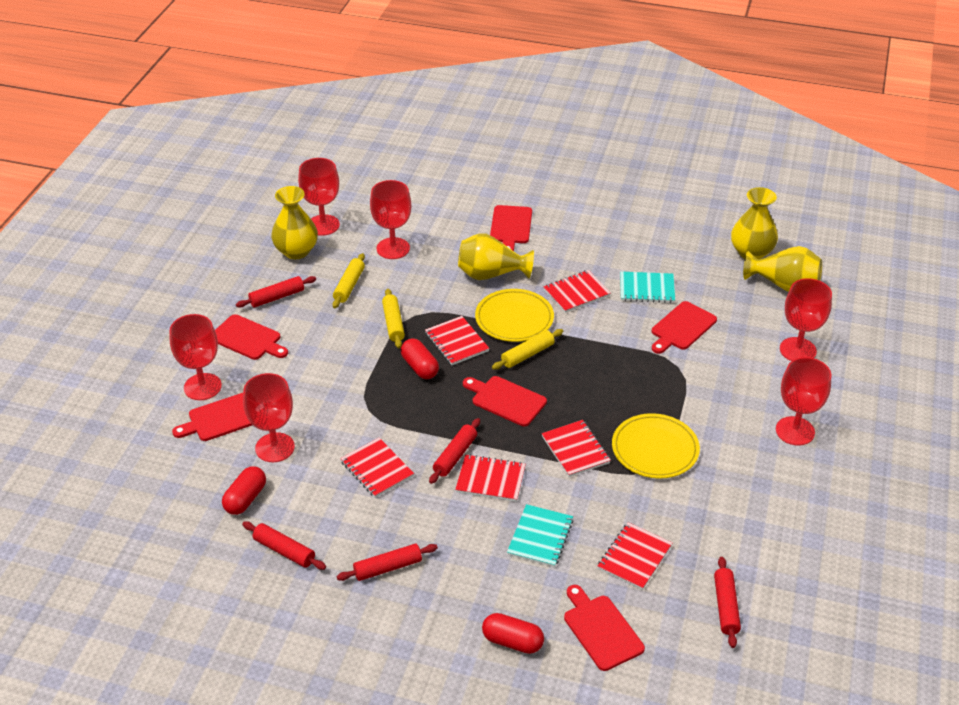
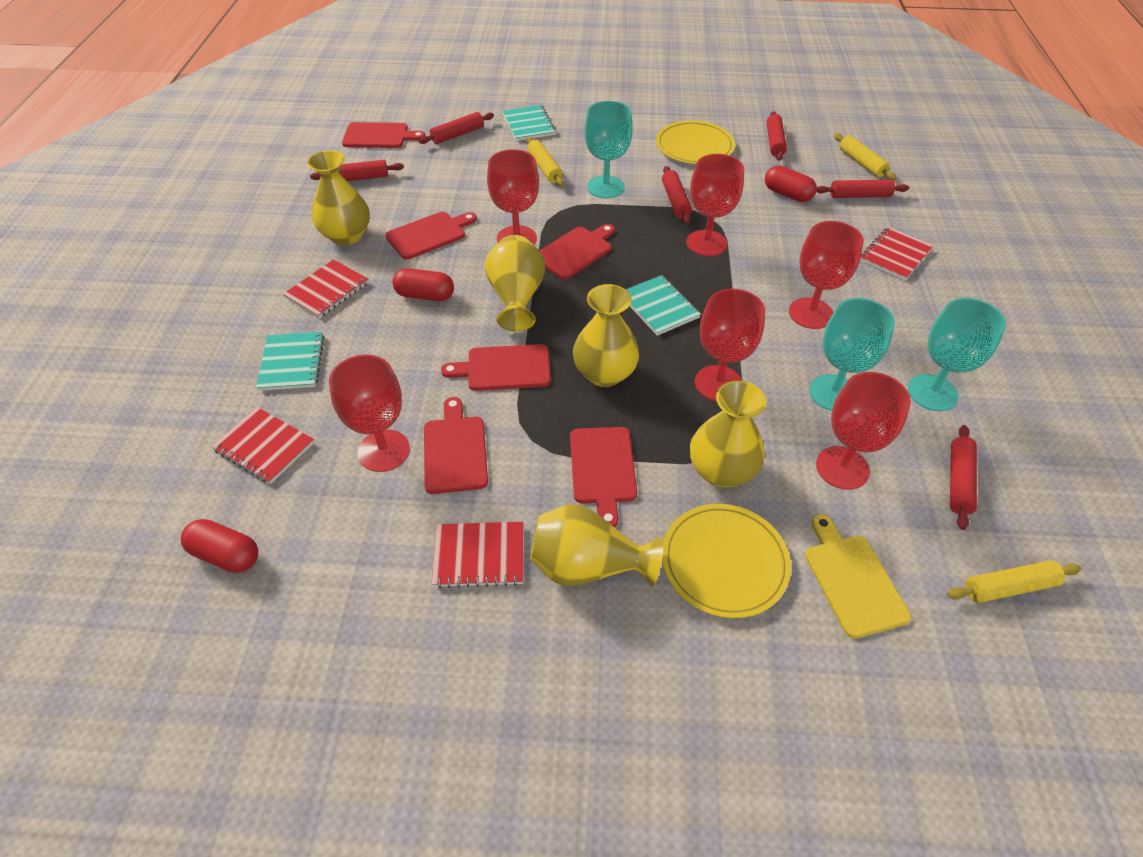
red notebook: [340,438,414,498] [425,316,489,365] [455,454,526,502] [542,420,611,477] [543,270,610,313] [598,522,672,590] = 6 -> [211,407,314,484] [283,259,369,318] [432,522,523,588] [860,227,933,280] = 4
red rolling pin: [236,276,316,308] [242,521,326,570] [337,544,438,581] [429,418,480,484] [714,557,741,648] = 5 -> [310,160,404,181] [419,112,494,144] [662,166,692,224] [766,111,787,161] [816,180,909,198] [950,425,977,530] = 6
turquoise goblet: none = 0 -> [584,101,633,198] [809,298,895,411] [908,298,1006,411] = 3
turquoise notebook: [507,504,574,567] [620,272,675,303] = 2 -> [256,332,324,391] [503,105,556,141] [626,275,701,336] = 3
yellow cutting board: none = 0 -> [805,514,911,639] = 1
yellow vase: [271,186,318,259] [458,233,534,280] [731,187,778,260] [743,246,822,292] = 4 -> [307,150,370,245] [485,235,545,331] [530,504,663,587] [573,284,640,387] [690,381,767,487] = 5

